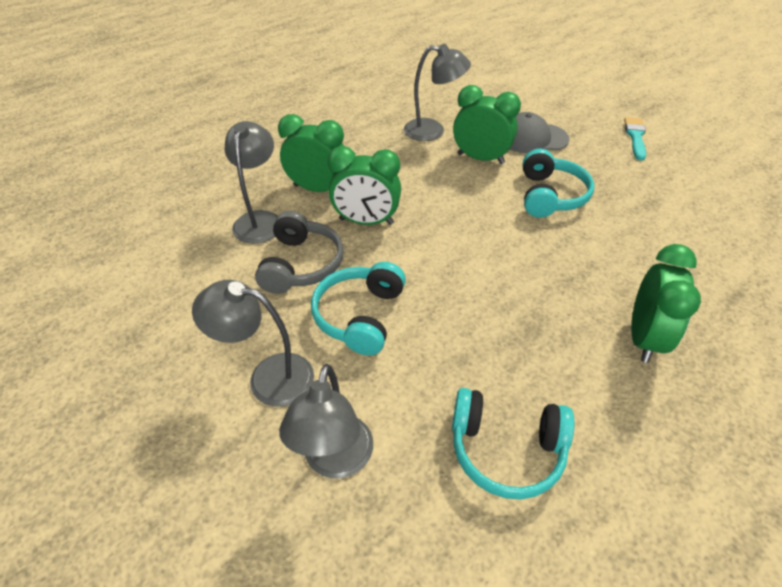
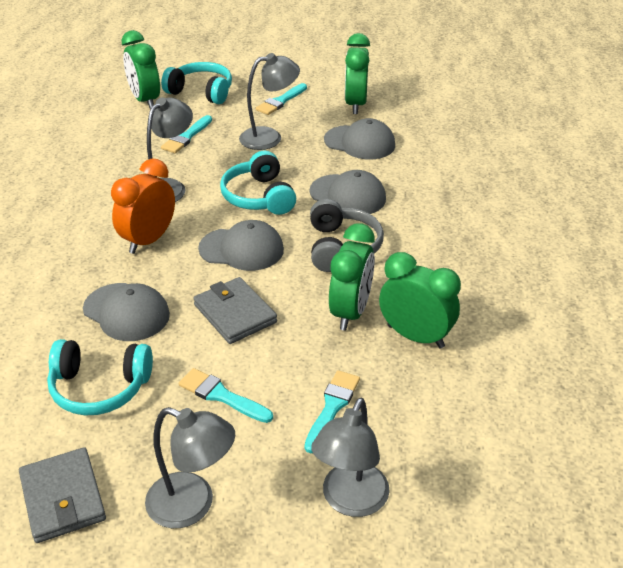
grey cap: [510,112,570,153] = 1 -> [83,283,170,341] [198,220,284,271] [310,170,386,214] [324,118,395,160] = 4
grey wallet: none = 0 -> [19,447,106,543] [193,277,277,344] = 2
orange clock: none = 0 -> [111,158,175,254] = 1
turquoise brush: [624,117,646,160] = 1 -> [161,115,212,153] [179,368,273,423] [256,83,307,115] [305,370,360,453] = 4

